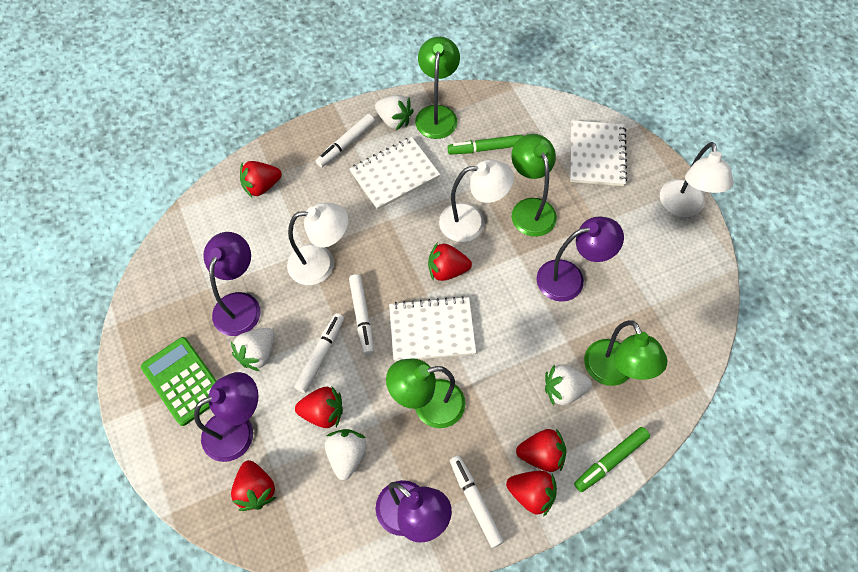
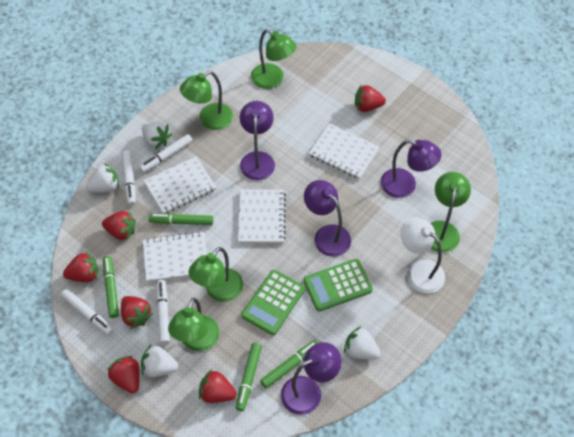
green calculator: [141,337,217,426] = 1 -> [241,270,305,335] [303,259,373,312] = 2
green lamp: [386,358,466,428] [415,37,460,139] [511,134,557,237] [584,320,667,386] = 4 -> [168,298,220,351] [180,71,233,130] [188,247,243,302] [251,29,297,89] [430,172,471,253] = 5
green marker: [447,135,523,155] [574,427,650,492] = 2 -> [103,256,119,318] [149,213,213,225] [236,343,262,411] [260,340,318,388] = 4
white lamp: [287,203,348,285] [439,159,514,242] [660,142,733,217] = 3 -> [400,217,445,293] = 1
white notebook: [349,137,440,210] [389,296,476,361] [570,120,627,186] = 3 -> [143,231,207,282] [144,156,216,214] [238,189,286,243] [309,123,380,179] = 4

